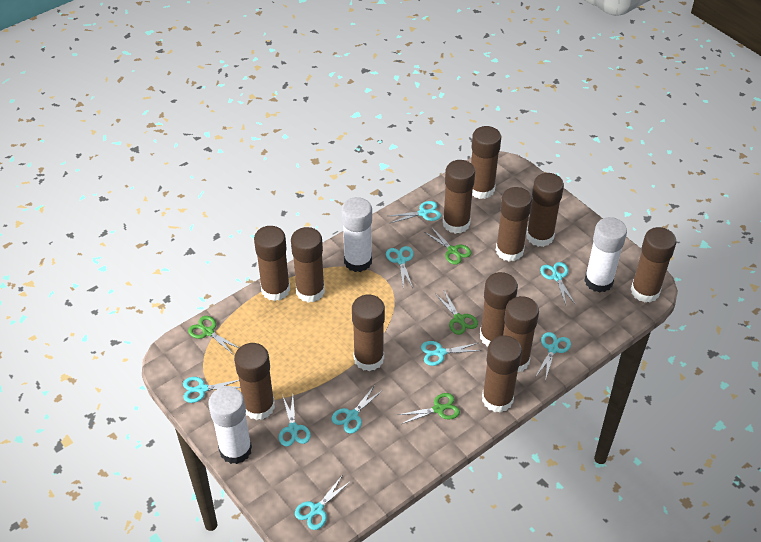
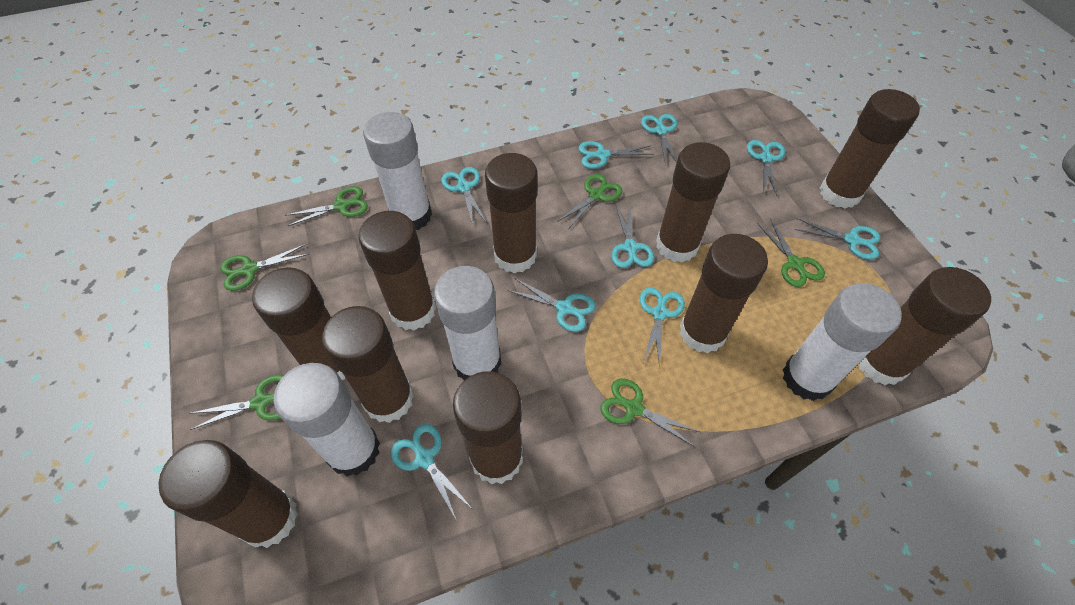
brown glue stick: [234,343,275,420] [254,226,290,301] [291,227,325,303] [352,295,385,371] [443,160,475,234] [471,126,501,199] [480,272,518,347] [482,335,522,413] [496,187,532,262] [503,296,539,373] [526,173,564,247] [630,227,677,303] = 12 -> [158,440,298,548] [252,267,345,380] [322,306,414,423] [358,211,436,331] [453,371,523,484] [485,153,537,273] [656,142,730,263] [680,234,768,353] [820,89,920,209] [859,267,991,385] = 10
green scissors: [188,316,239,354] [398,393,460,424] [424,227,472,265] [435,291,478,335] = 4 -> [189,375,284,430] [220,244,309,291] [285,186,368,226] [557,174,622,228] [600,378,700,447] [758,219,825,287] = 6
white glue stick: [208,386,252,464] [341,197,372,272] [584,217,627,293] = 3 -> [273,363,380,476] [363,112,432,230] [434,266,501,380] [783,283,902,401] = 4

